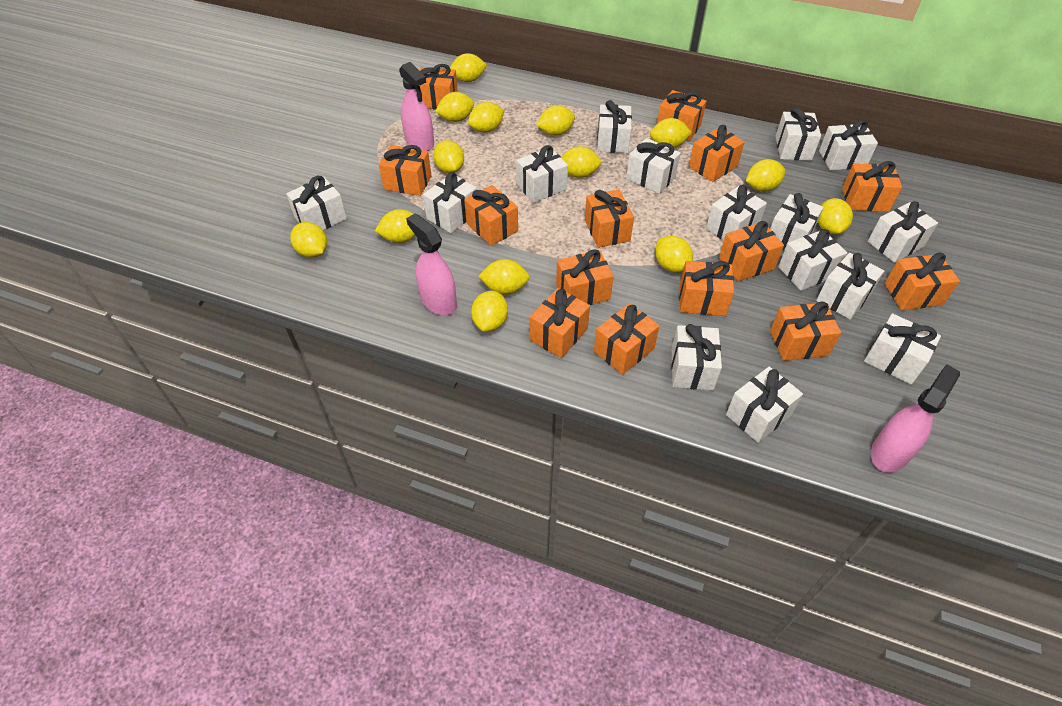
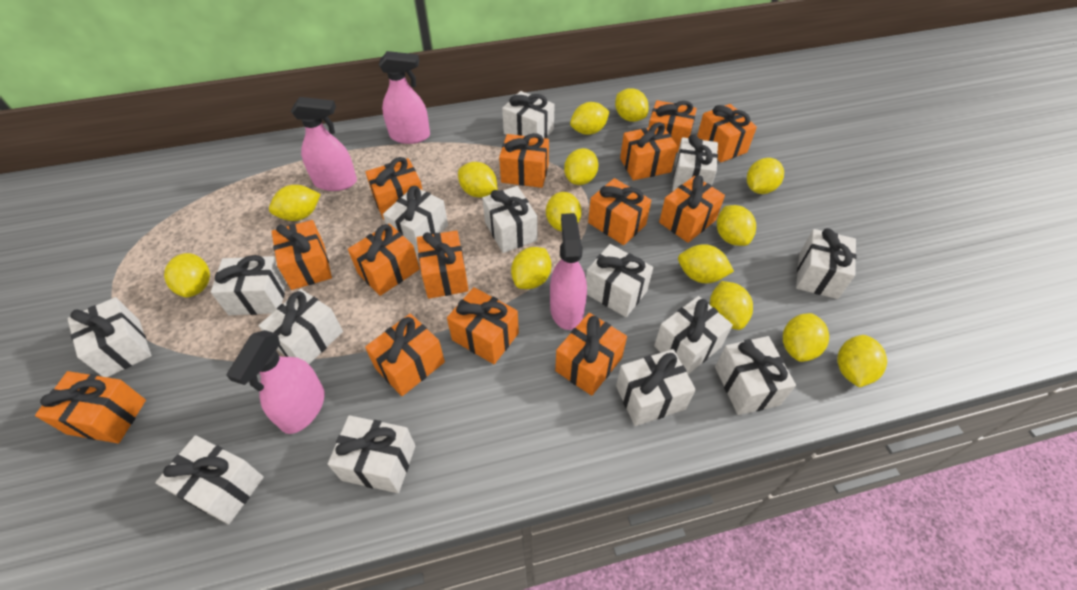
pink spray bottle: [399,62,434,151] [406,213,457,316] [871,364,960,473] = 3 -> [226,330,325,434] [291,97,357,191] [379,51,430,144] [550,213,587,330] = 4
white gift: [286,175,347,230] [423,172,477,233] [516,145,568,203] [597,100,632,153] [626,138,681,194] [671,324,722,390] [706,185,767,241] [726,367,803,443] [770,193,824,250] [775,107,821,161] [778,229,847,291] [816,253,884,320] [819,120,878,170] [864,313,941,385] [868,201,938,263] = 15 -> [67,297,152,377] [155,435,264,524] [211,255,287,315] [258,289,343,364] [328,415,415,493] [383,186,448,254] [482,186,537,253] [502,91,555,138] [586,244,653,317] [616,349,696,426] [654,296,733,374] [672,134,718,191] [715,336,796,415] [796,228,857,299] = 14

